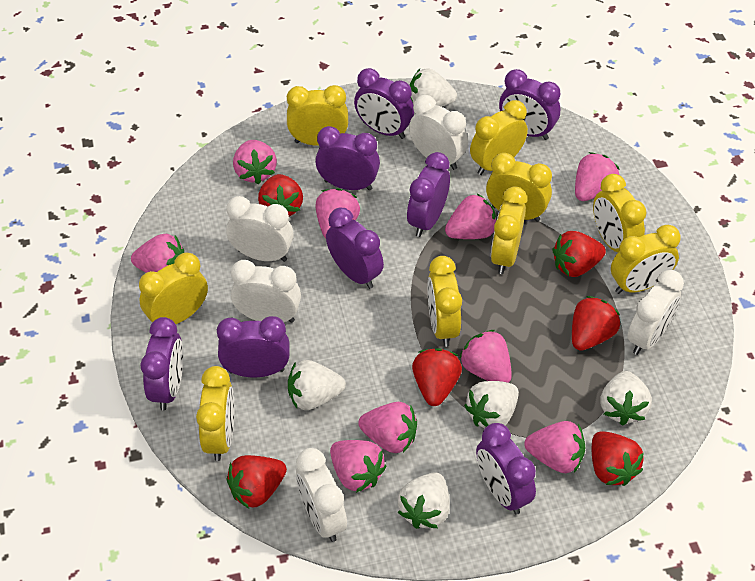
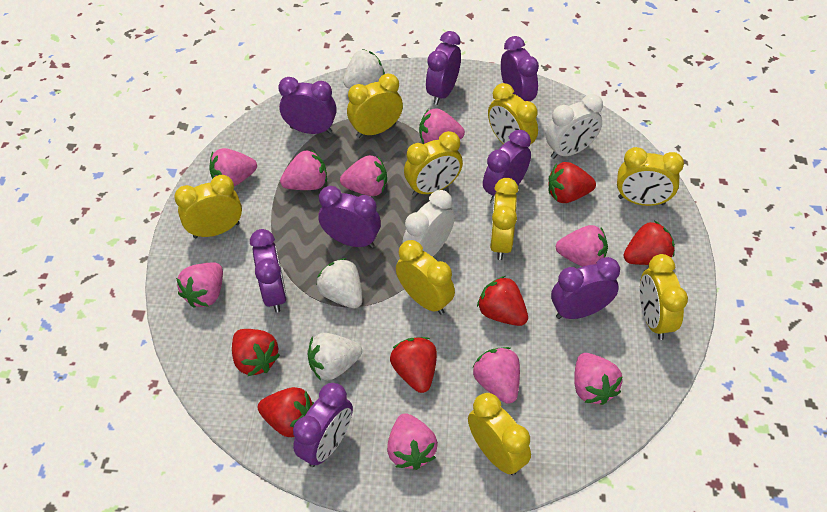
white clock: [226,196,294,262] [231,260,301,323] [296,448,347,542] [409,95,468,170] [627,270,684,355] = 5 -> [402,190,455,257] [546,94,603,159] = 2
white strawberry: [288,360,346,410] [398,472,450,529] [410,68,457,107] [464,381,519,428] [601,371,652,426] = 5 -> [308,333,362,380] [317,258,363,308] [343,49,385,88] = 3

